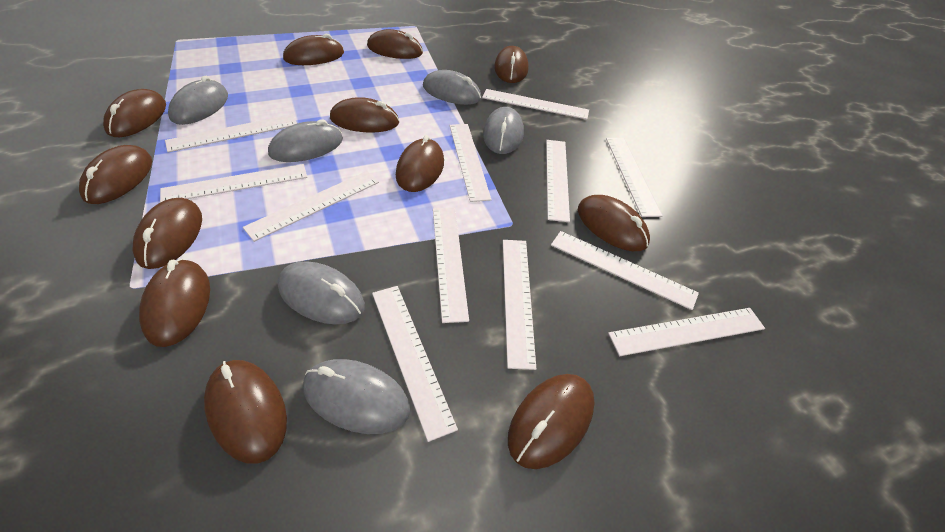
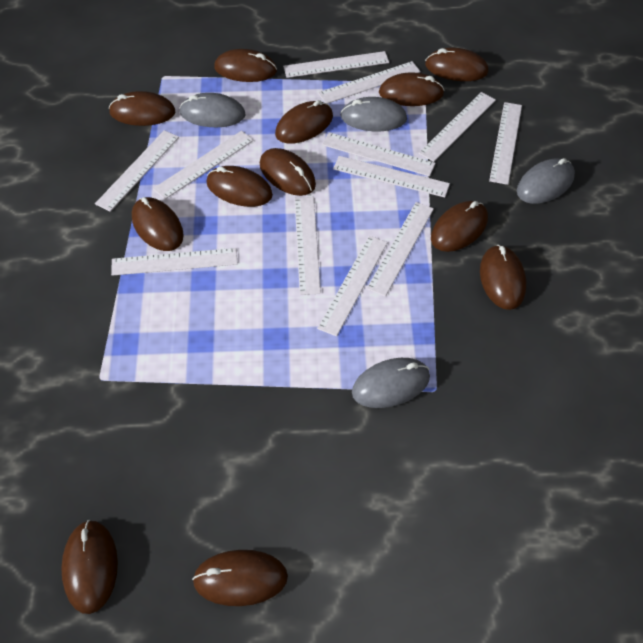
grey mouse: [168,76,228,125] [268,120,343,162] [278,261,365,324] [303,359,410,434] [423,70,481,105] [483,107,524,154] = 6 -> [179,93,245,127] [340,97,407,131] [352,358,430,408] [517,158,575,204] = 4

